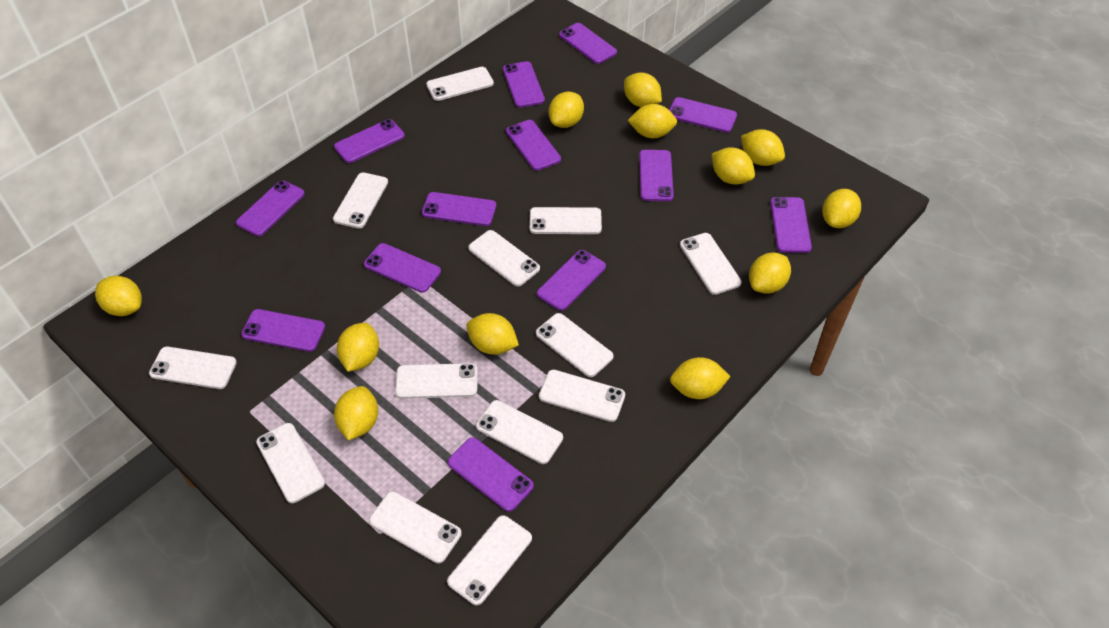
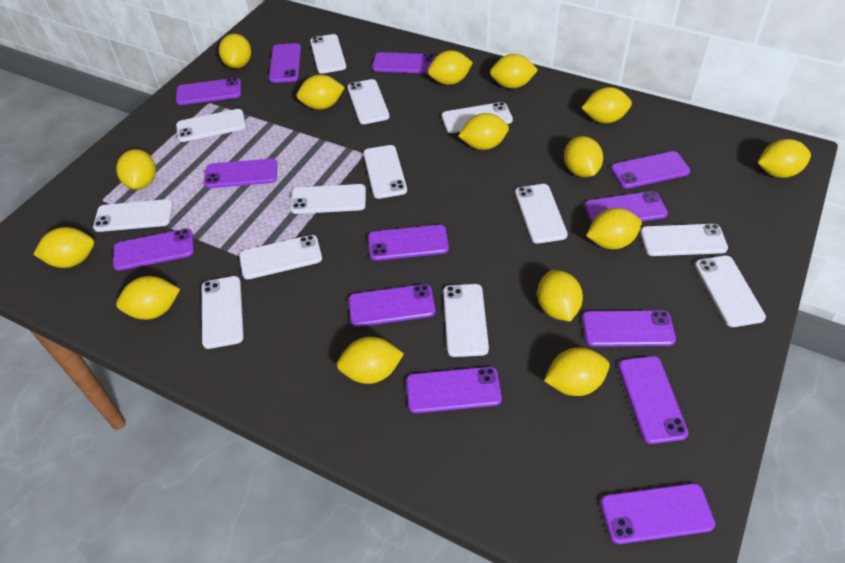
yellow lemon: [95,276,142,316] [334,386,378,440] [337,323,379,372] [466,313,519,355] [549,92,584,128] [624,73,662,107] [628,104,677,138] [670,357,731,399] [712,147,755,185] [741,129,785,166] [749,253,791,293] [822,189,861,228] = 12 -> [33,227,94,268] [116,149,156,190] [116,276,180,320] [219,34,251,68] [297,75,345,110] [337,337,404,384] [428,50,473,85] [458,113,509,150] [490,54,538,89] [537,270,583,322] [544,347,610,396] [564,136,603,177] [582,87,632,123] [586,208,642,249] [758,139,811,178] = 15

